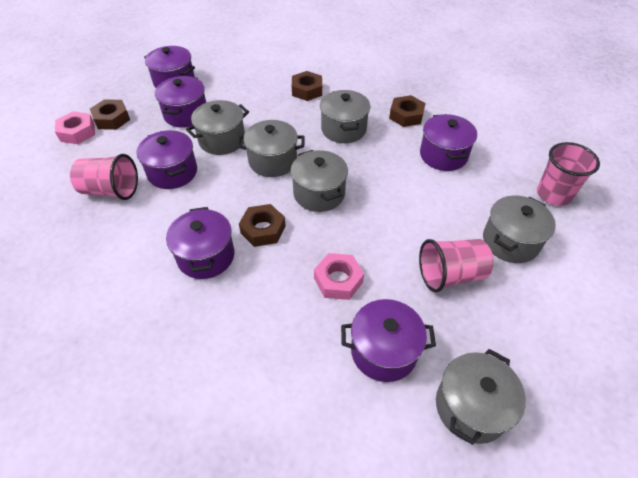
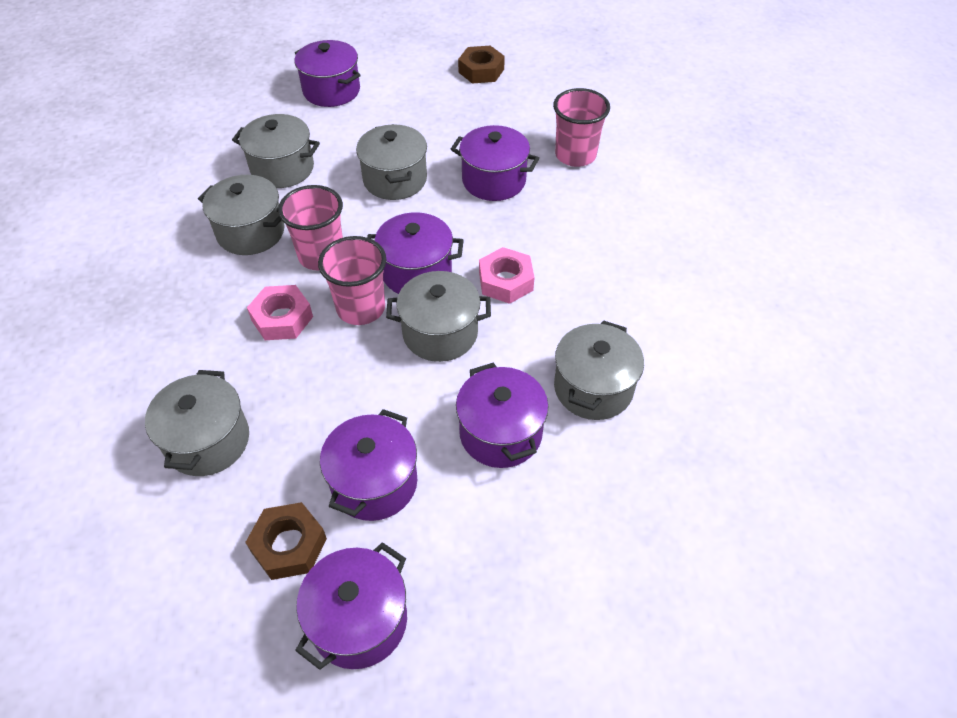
brown nut: [90,99,130,130] [239,204,286,247] [292,71,322,101] [389,95,426,127] = 4 -> [245,502,327,580] [458,46,505,83] = 2

